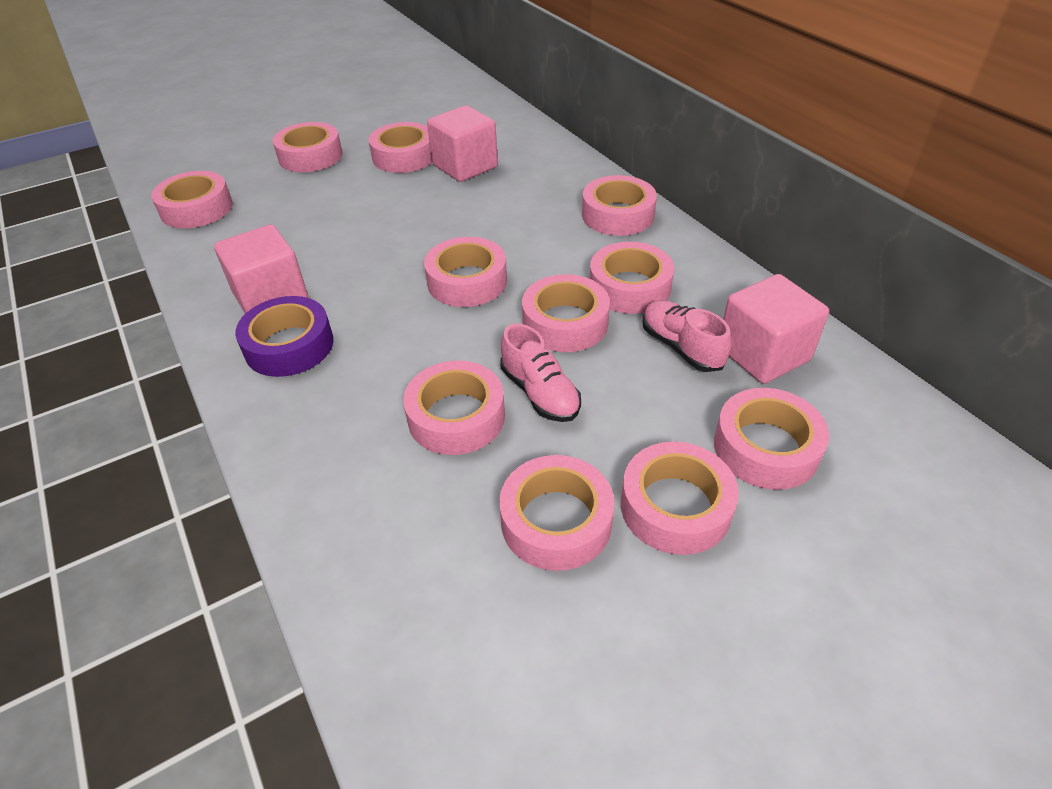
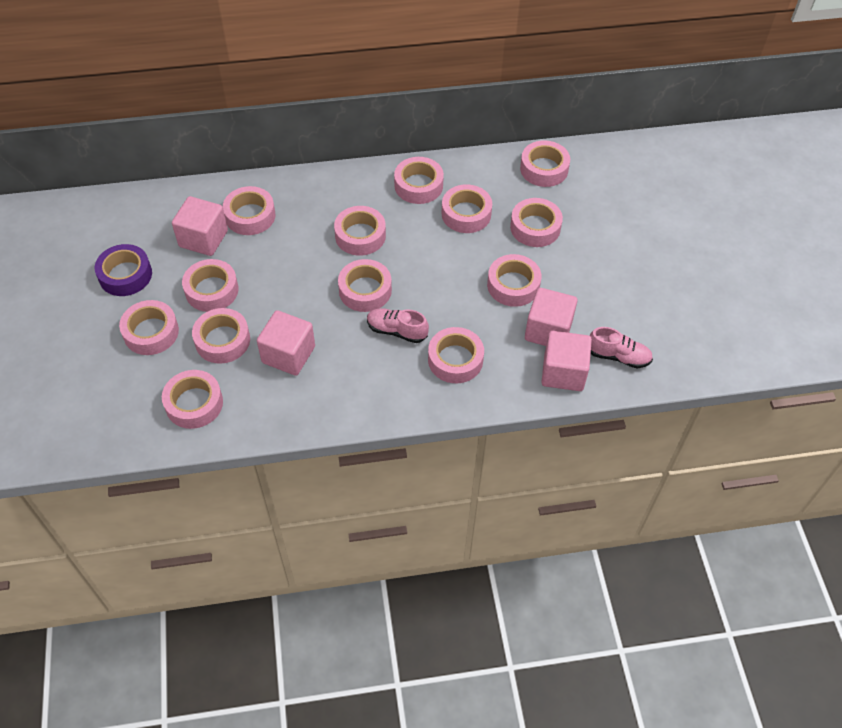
pink cube: [214,224,308,314] [427,105,498,182] [723,274,829,384] = 3 -> [172,196,228,256] [257,310,315,376] [525,288,578,346] [542,331,592,391] = 4
pink tape: [151,171,233,228] [273,122,342,172] [369,122,432,173] [403,361,505,455] [424,237,507,307] [499,455,614,571] [522,274,610,352] [582,175,657,236] [590,242,674,314] [621,441,739,555] [714,388,829,490] = 11 -> [119,300,179,355] [162,370,223,429] [182,259,238,312] [192,308,250,364] [223,186,275,235] [334,206,386,256] [338,259,392,312] [394,157,444,204] [428,327,484,383] [442,184,492,233] [487,254,542,307] [510,198,563,247] [520,140,570,187] = 13

